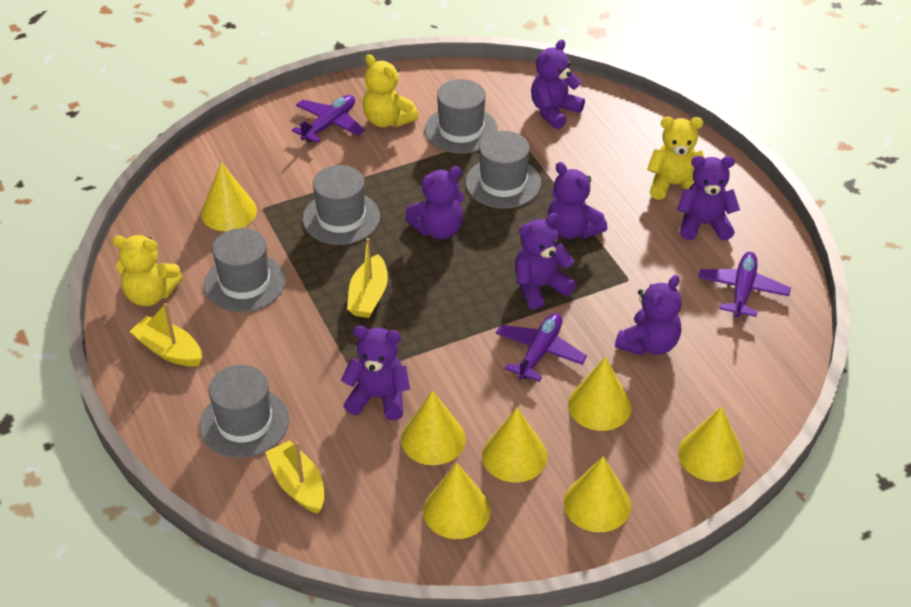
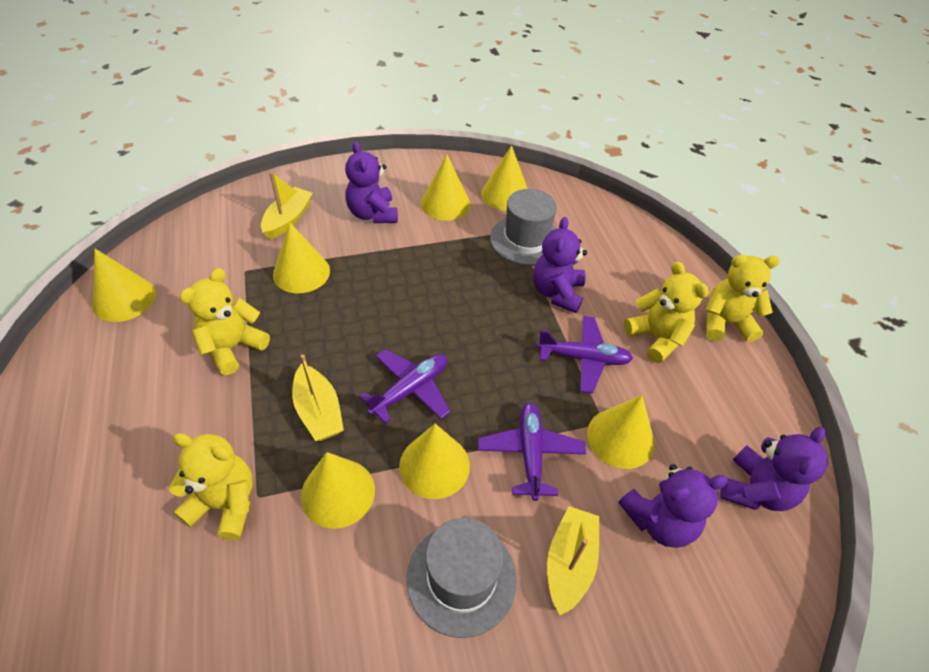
grey hat: [200,365,289,458] [204,228,286,312] [302,165,380,245] [425,79,498,154] [466,131,541,208] = 5 -> [407,518,517,638] [490,189,557,266] = 2
purple teddy bear: [341,326,410,420] [405,166,464,239] [515,213,576,309] [531,39,585,129] [548,162,607,239] [615,275,682,356] [677,156,740,241] = 7 -> [345,142,398,223] [533,217,587,313] [619,464,728,548] [720,427,828,511] = 4
yellow teddy bear: [112,235,183,306] [363,54,419,127] [647,117,705,200] = 3 -> [169,433,253,540] [180,268,270,375] [624,261,709,363] [706,255,780,342] = 4

